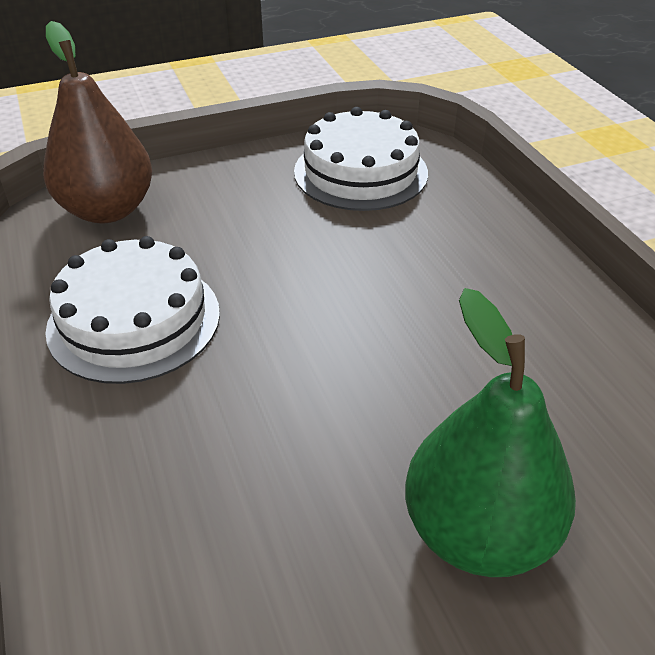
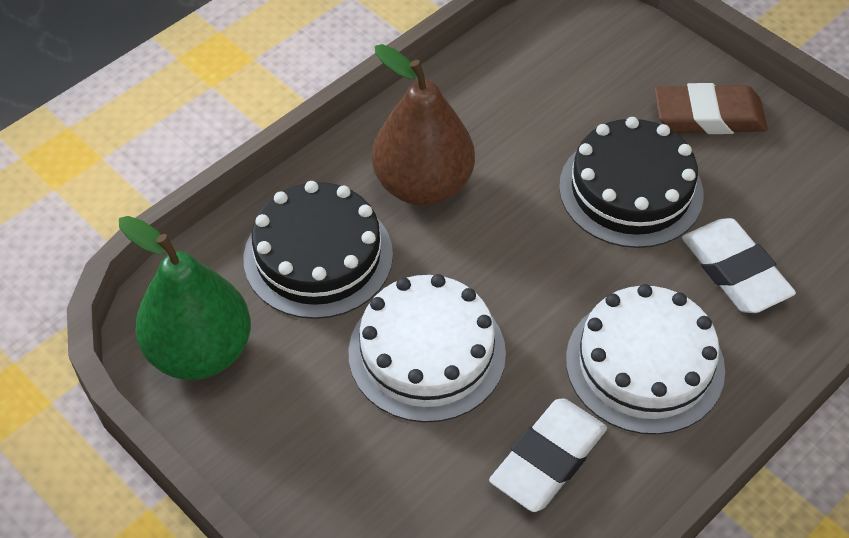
black cake: none = 0 -> [244,181,393,319] [559,117,704,248] = 2
brown eraser: none = 0 -> [654,83,768,134] = 1
white eraser: none = 0 -> [489,398,607,512] [682,218,796,313] = 2

